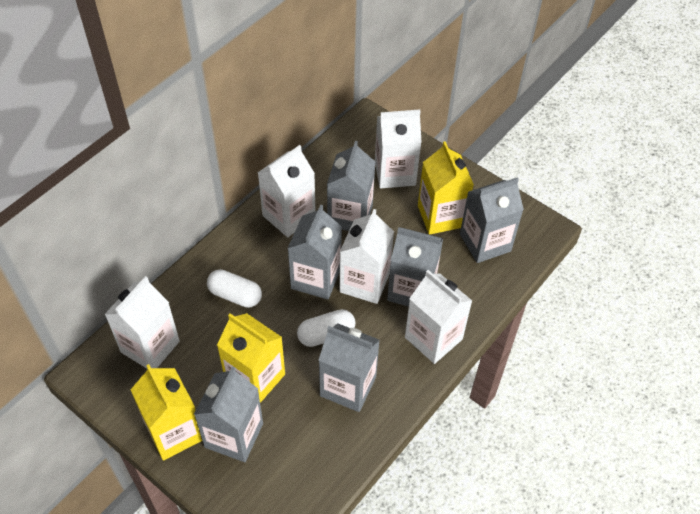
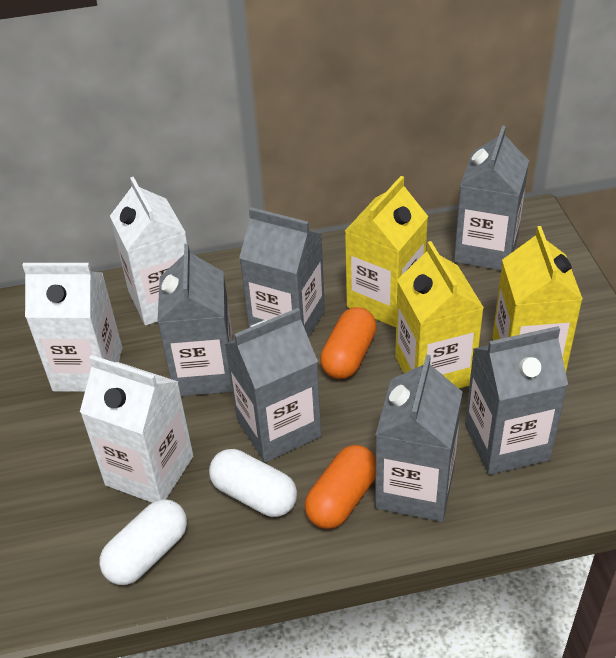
orange capsule: none = 0 -> [305,445,376,529] [320,307,377,379] = 2
white carton: [105,276,180,368] [258,145,316,237] [340,209,394,304] [375,109,422,189] [405,270,472,364] = 5 -> [22,263,122,392] [80,355,194,503] [110,177,187,326] = 3

